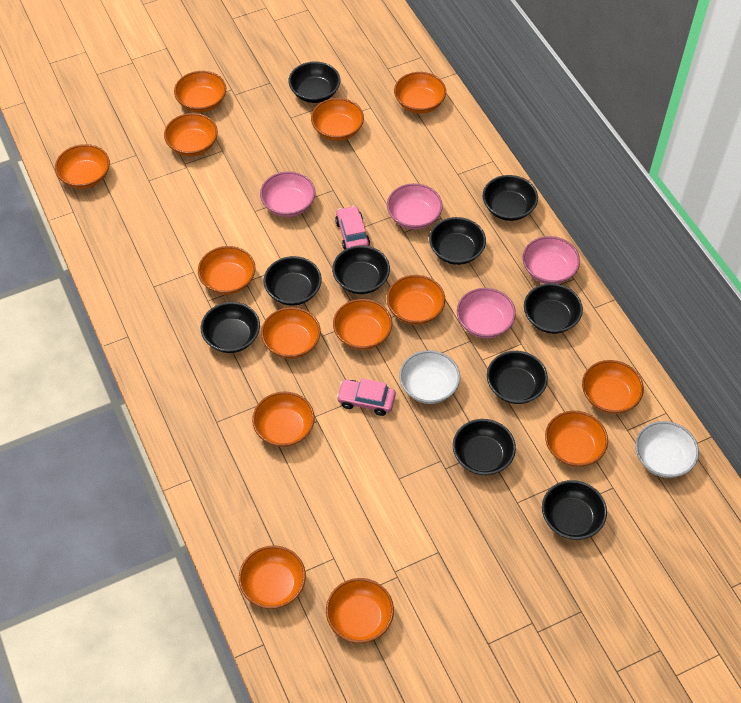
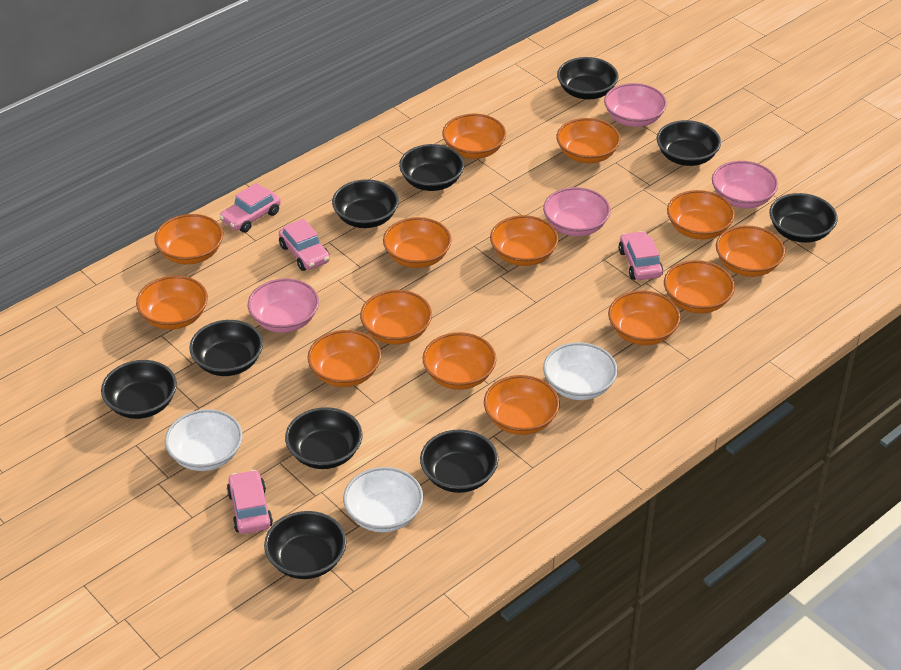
pink car: [335,206,370,250] [336,378,396,416] = 2 -> [220,183,281,233] [227,470,273,534] [279,219,330,271] [619,231,663,280] = 4
white bowl: [399,350,460,404] [635,421,699,478] = 2 -> [165,409,243,471] [343,467,423,532] [543,342,618,400] = 3

